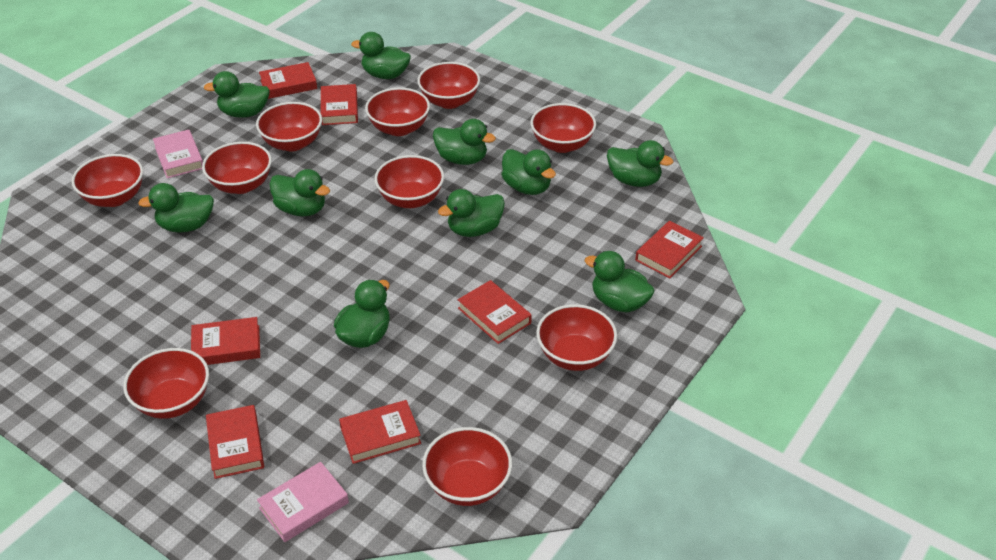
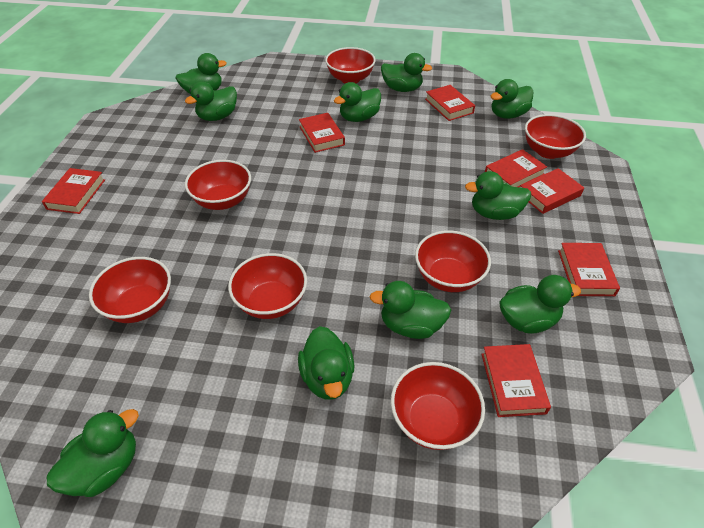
pink book: [153,130,203,178] [257,462,349,542] = 2 -> none = 0
red bowl: [71,154,143,207] [123,348,209,419] [202,142,272,194] [256,102,322,151] [365,88,430,136] [374,155,444,208] [417,62,480,109] [422,427,512,506] [530,103,596,153] [536,304,617,371] = 10 -> [89,257,171,323] [185,160,251,210] [228,253,307,319] [325,47,376,83] [391,362,485,450] [415,230,491,292] [525,114,586,159] = 7

